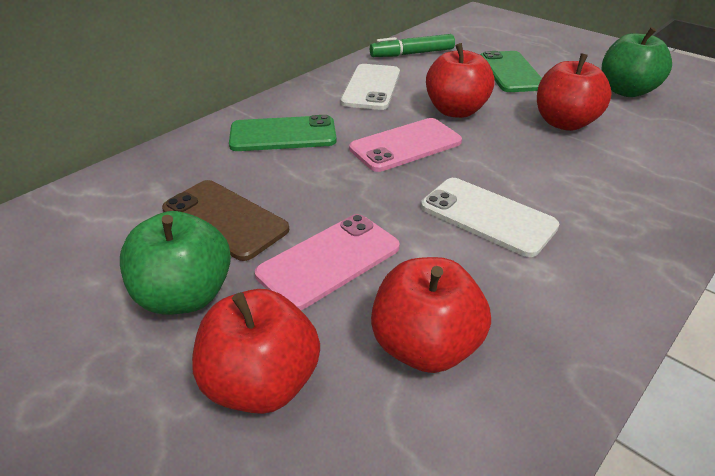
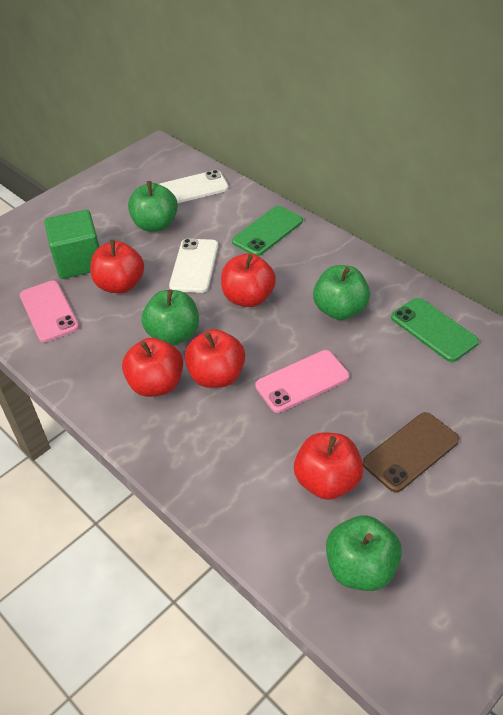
green apple: [120,211,231,315] [602,27,672,97] = 2 -> [128,181,178,232] [142,289,199,345] [313,265,370,320] [326,515,402,591] = 4
green cube: none = 0 -> [44,210,99,279] = 1
green marker: [370,34,455,57] = 1 -> none = 0
red apple: [192,289,320,414] [371,257,491,373] [426,43,495,118] [537,53,612,131] = 4 -> [90,240,144,293] [122,338,183,397] [185,329,245,388] [221,253,276,307] [294,432,364,500] = 5

